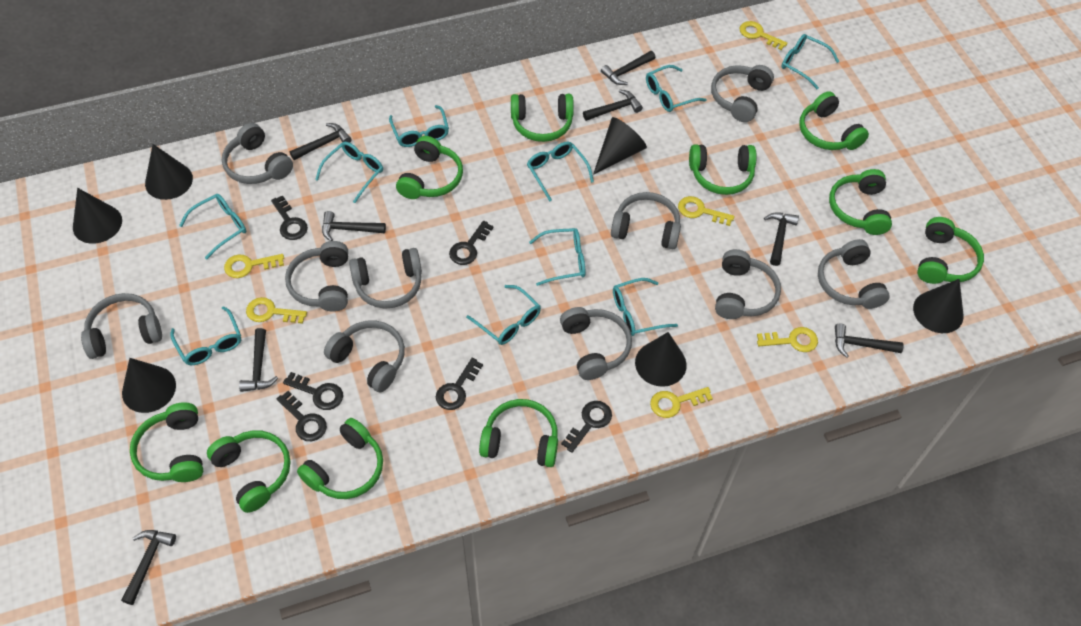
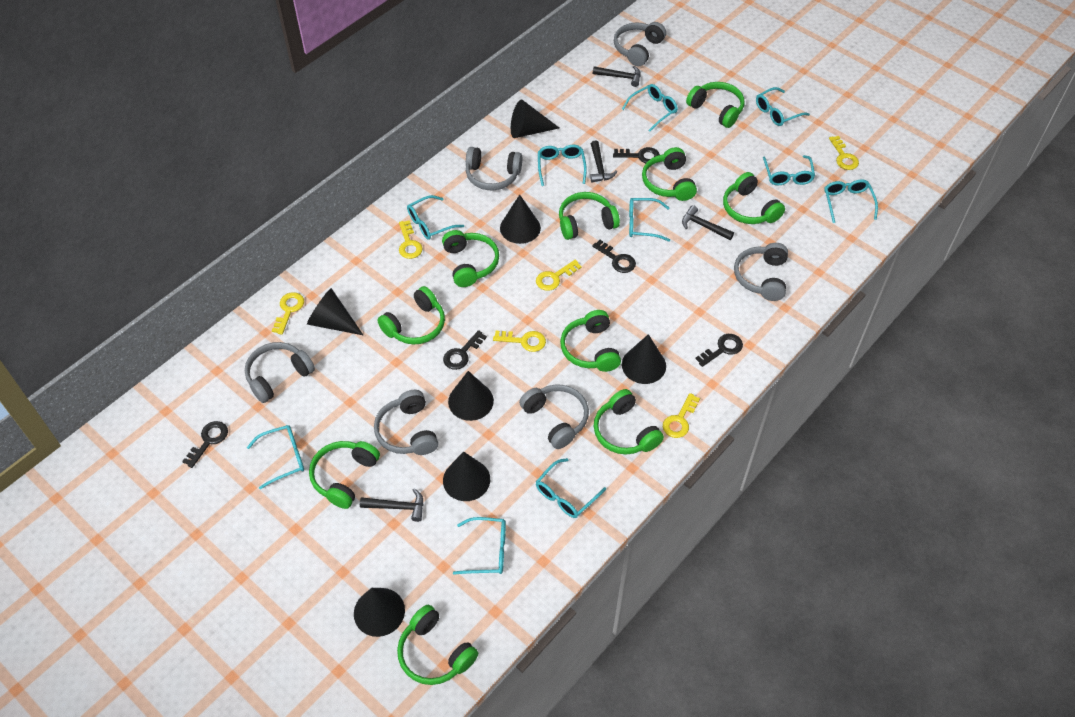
black cone: [73,188,122,244] [122,358,176,413] [145,144,193,200] [593,117,647,175] [635,332,687,387] [913,279,964,333] = 6 -> [307,288,363,335] [354,588,405,637] [443,452,490,501] [448,371,494,421] [500,195,541,244] [511,100,559,138] [622,334,666,384] = 7
black hammer: [121,530,176,605] [239,328,278,392] [290,123,352,160] [322,211,386,241] [583,90,643,121] [601,51,655,85] [764,212,799,266] [835,323,904,358] = 8 -> [360,488,423,522] [590,141,617,182] [593,66,641,87] [682,205,734,240] = 4
black key: [271,195,308,240] [277,391,327,441] [283,372,343,410] [436,358,483,410] [449,221,494,265] [561,401,612,453] = 6 -> [182,421,228,468] [443,330,487,370] [592,240,636,273] [613,147,660,163] [695,334,743,367] = 5
grey headphones: [81,293,162,359] [222,123,293,184] [285,241,348,312] [324,320,405,392] [349,248,422,308] [560,307,632,380] [611,192,681,249] [711,65,774,122] [715,249,781,319] [818,239,890,309] = 10 -> [245,342,315,403] [374,390,438,455] [466,147,522,190] [519,384,589,449] [614,22,666,66] [734,243,788,301] = 6

